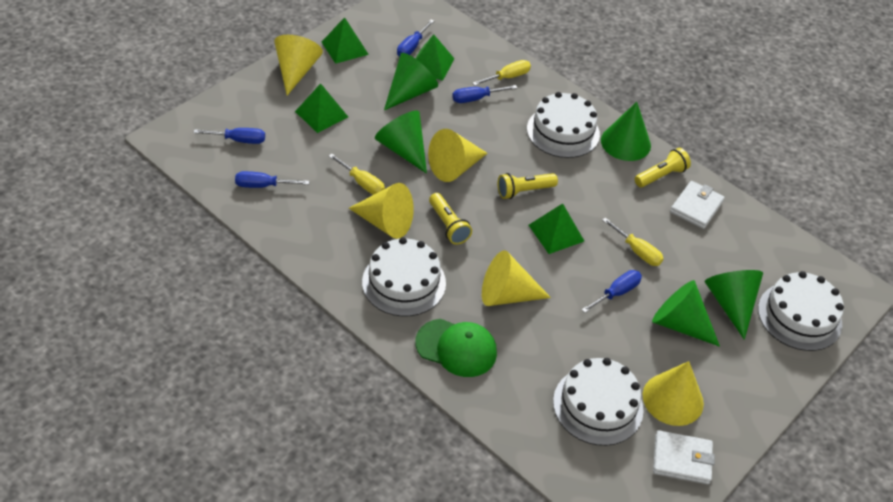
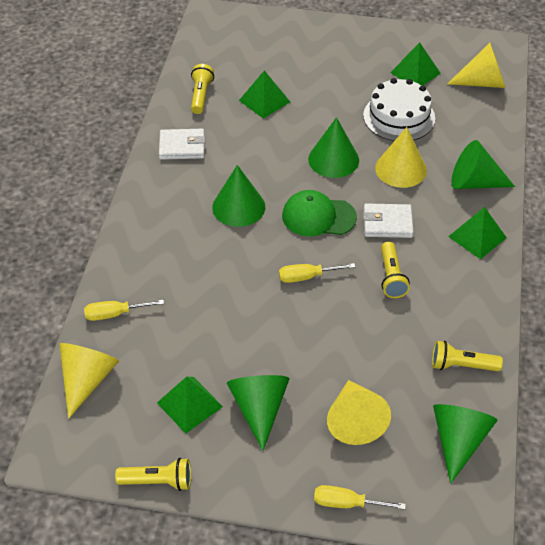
blue screwdriver: [193,128,265,144] [235,171,309,188] [397,20,434,57] [452,85,517,103] [581,270,642,313] = 5 -> none = 0
white cake: [362,237,446,317] [527,92,600,158] [553,358,643,446] [758,271,844,351] = 4 -> [363,78,435,141] = 1
yellow cone: [274,35,323,96] [349,183,414,239] [428,129,488,182] [482,250,551,306] [643,361,704,426] = 5 -> [59,343,119,419] [327,380,391,445] [375,127,427,188] [447,43,506,88] = 4
yellow flashlight: [429,193,472,245] [498,173,558,199] [635,148,691,187] = 3 -> [115,458,191,491] [191,64,214,114] [381,241,410,298] [432,341,503,371] = 4

